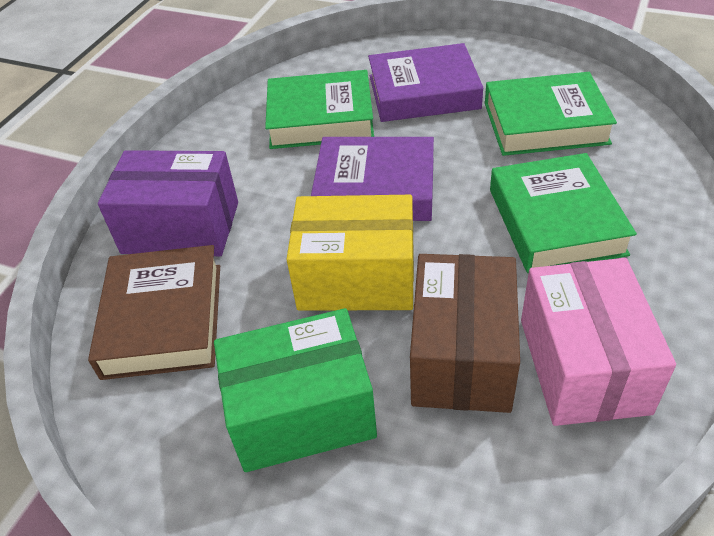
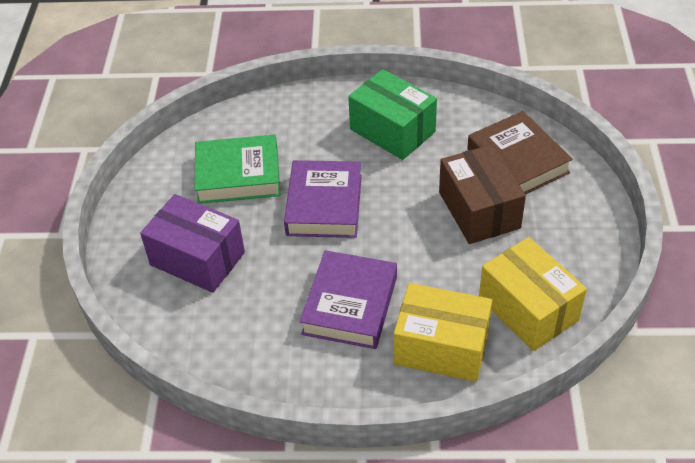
green book: [265,70,374,149] [485,72,617,156] [490,153,637,273] = 3 -> [195,135,280,204] = 1
pink box: [521,258,676,426] = 1 -> none = 0
yellow box: [286,195,414,311] = 1 -> [394,283,492,382] [479,237,587,351] = 2

